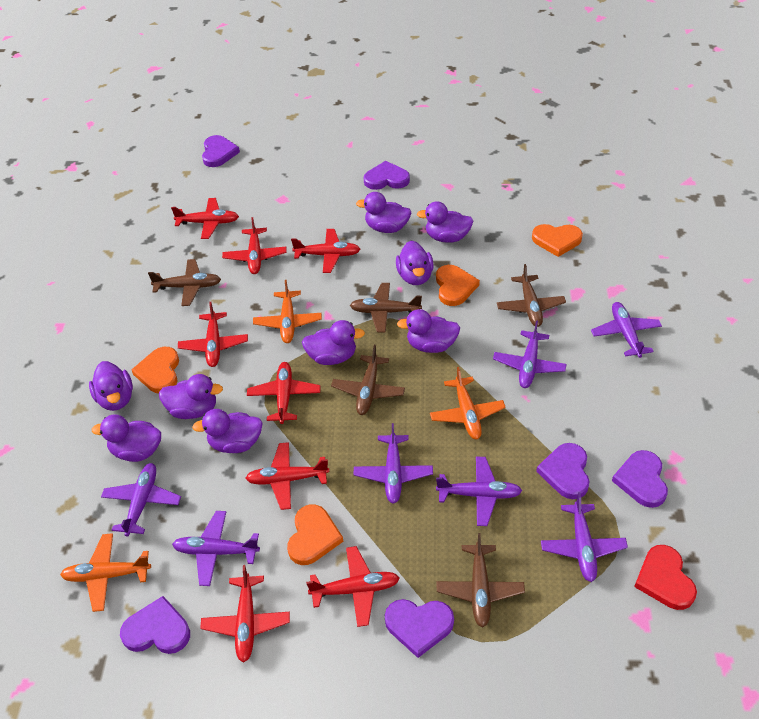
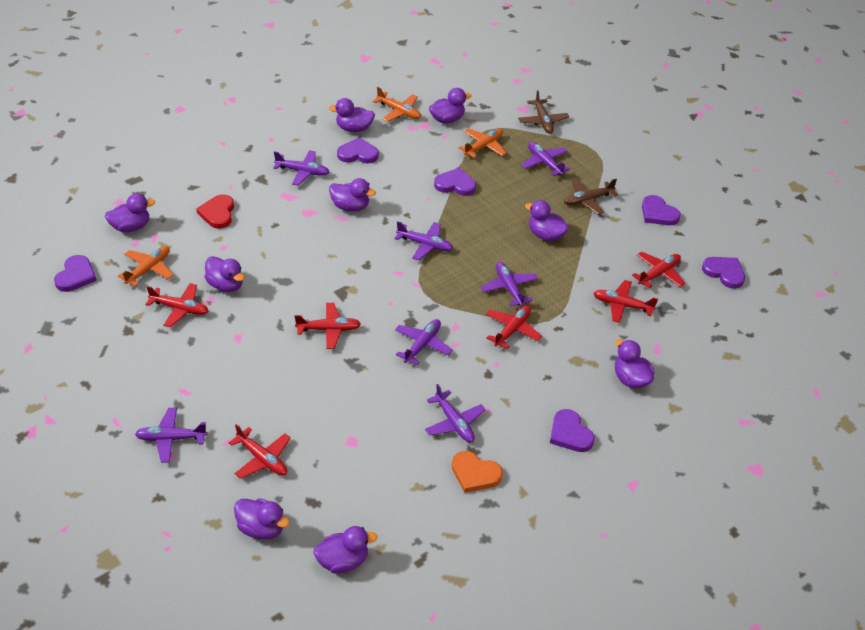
brown plane: [148,259,221,306] [331,345,405,415] [350,283,422,333] [437,533,525,628] [497,264,566,327] = 5 -> [518,90,569,134] [564,178,618,215] = 2
orange heart: [132,347,179,393] [287,504,343,565] [436,265,480,306] [532,224,583,257] = 4 -> [452,451,503,493] = 1
red plane: [171,198,239,239] [178,302,248,367] [200,565,290,663] [222,217,287,274] [246,442,329,510] [247,362,320,424] [291,229,360,273] [306,546,399,627] = 8 -> [145,283,209,328] [229,424,291,479] [295,303,361,349] [486,305,542,349] [594,280,658,323] [632,252,685,289] = 6

